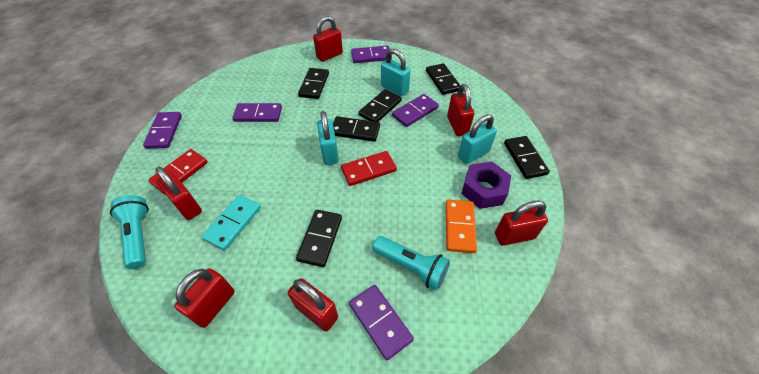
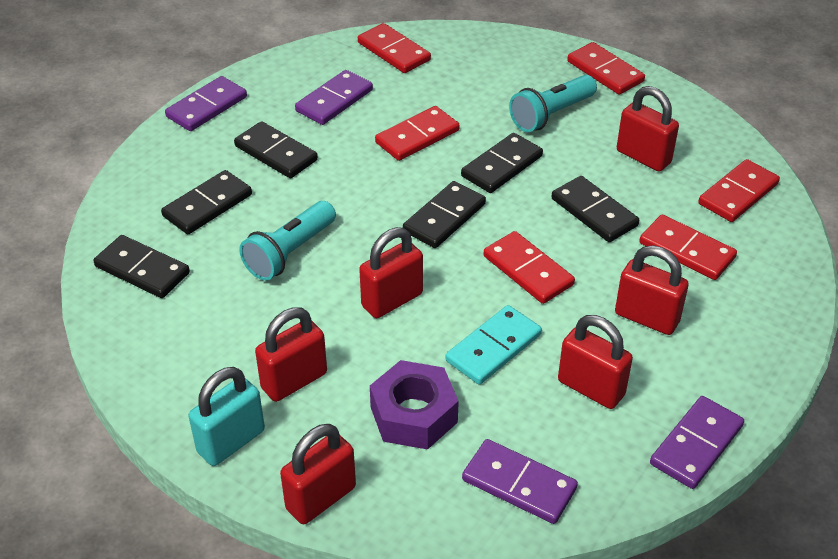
orange domino: [446,200,477,253] = 1 -> none = 0
purple domino: [143,112,182,149] [232,103,282,122] [349,285,414,360] [351,45,392,63] [392,94,439,127] = 5 -> [165,76,247,131] [295,70,373,125] [462,439,578,524] [650,396,744,489] = 4
red domino: [148,149,208,195] [341,151,397,186] = 2 -> [358,23,431,73] [375,106,460,161] [484,231,575,304] [567,42,645,95] [639,214,737,280] [698,159,780,222] = 6
turquoise padlock: [317,111,339,165] [381,49,410,96] [458,114,497,164] = 3 -> [189,367,265,466] = 1

